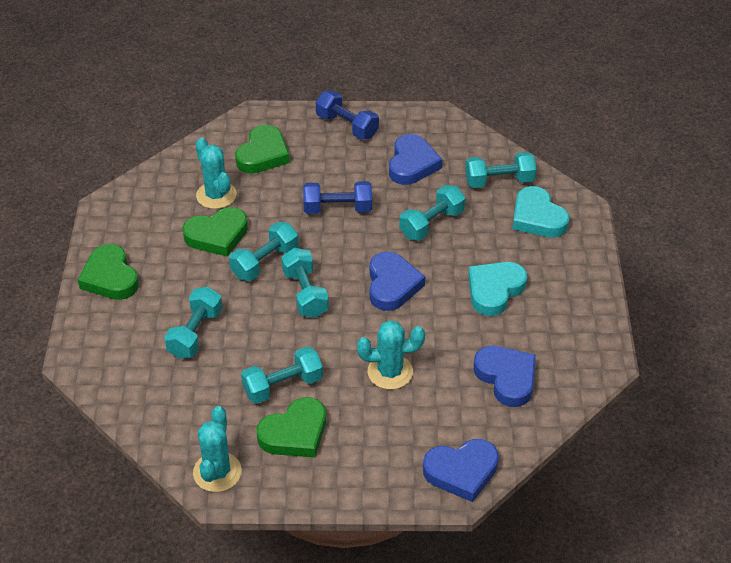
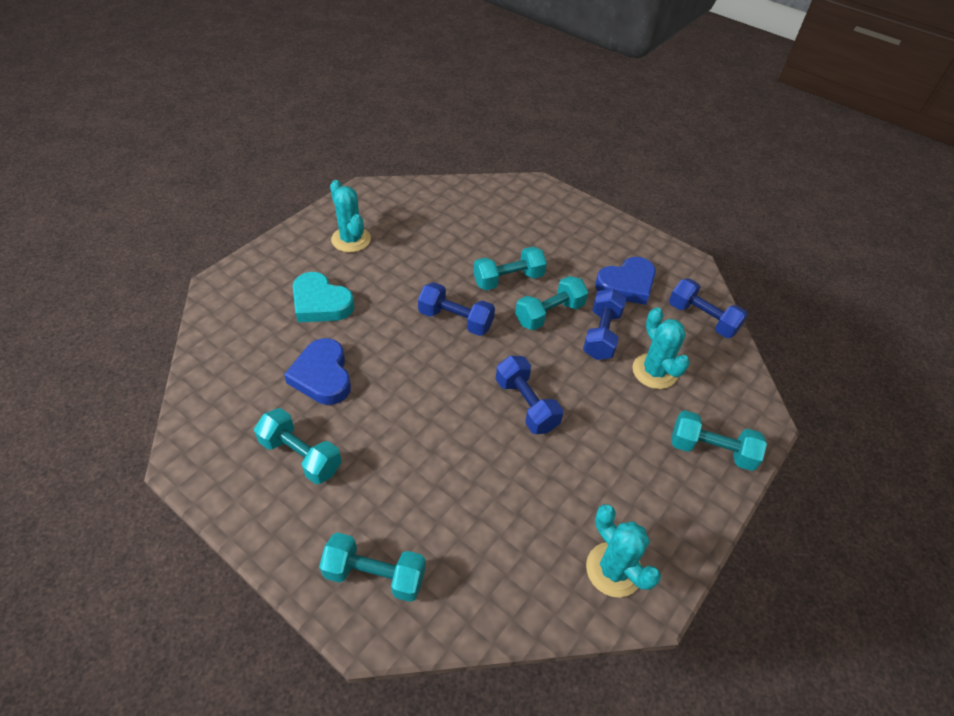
blue dumbbell: [303,181,372,214] [316,91,379,140] = 2 -> [418,282,495,336] [496,356,563,434] [583,288,626,360] [669,278,748,338] = 4
blue heart: [369,252,425,311] [389,134,442,185] [423,439,499,502] [474,346,536,407] = 4 -> [284,338,351,405] [595,257,656,305] = 2
green heart: [78,244,139,300] [183,207,248,257] [235,125,290,174] [257,397,326,458] = 4 -> none = 0
turquoise dumbbell: [164,287,223,359] [229,222,299,281] [241,346,323,404] [281,248,329,318] [399,185,466,241] [465,152,536,188] = 6 -> [254,408,342,484] [319,532,426,602] [473,247,547,290] [515,276,588,330] [672,410,767,471] = 5
turquoise heart: [468,262,527,316] [513,186,569,238] = 2 -> [293,272,355,322] = 1

